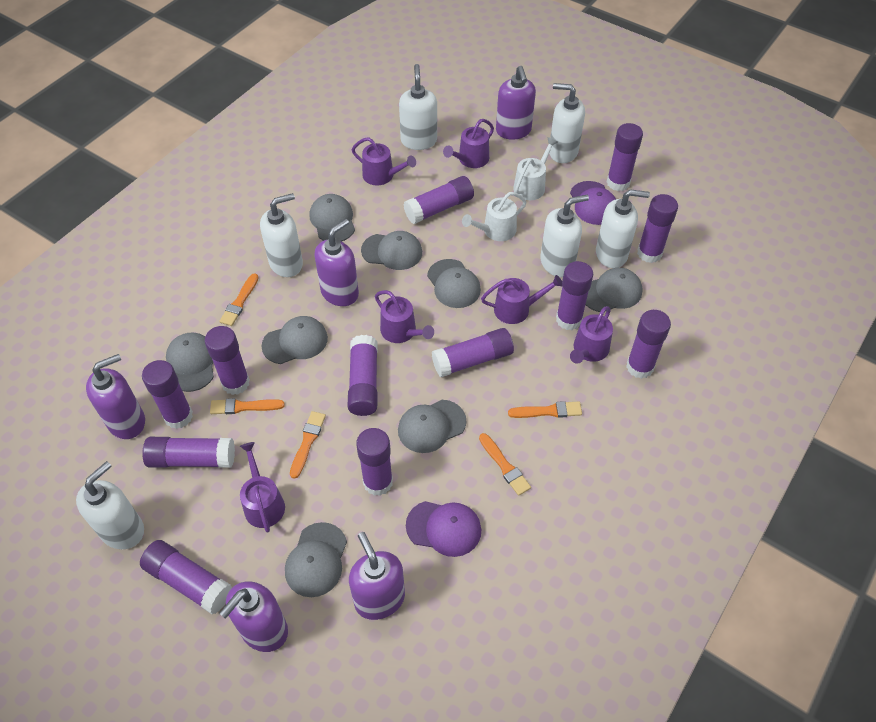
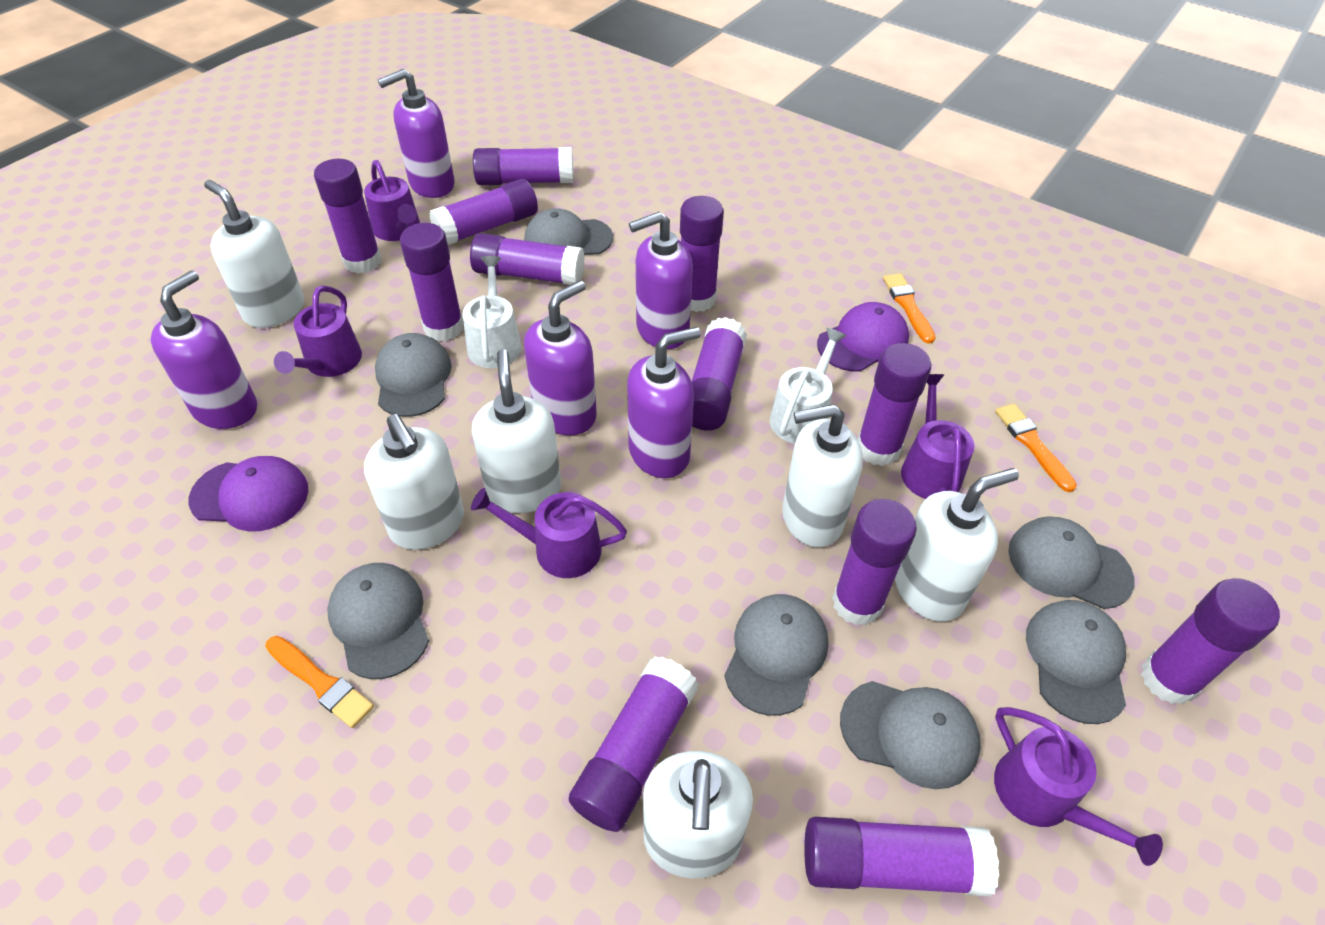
grey cap: [166,333,214,392] [261,316,328,364] [285,522,347,597] [310,194,355,242] [361,231,422,270] [398,400,466,453] [427,259,481,308] [585,268,643,312] = 8 -> [327,563,429,679] [375,333,452,417] [524,208,613,255] [724,594,829,716] [840,681,981,789] [1008,516,1134,609] [1026,600,1126,724] = 7
orange brush: [210,398,285,414] [219,273,259,326] [290,411,326,479] [479,433,531,496] [508,401,582,418] = 5 -> [265,636,374,728] [883,273,936,344] [995,404,1077,492] = 3
purple watering can: [240,442,285,533] [352,137,416,185] [375,290,434,343] [443,119,494,168] [481,275,562,324] [570,306,613,364] = 6 -> [274,286,362,377] [364,160,420,241] [471,488,627,578] [901,374,974,499] [994,707,1163,866] = 5

